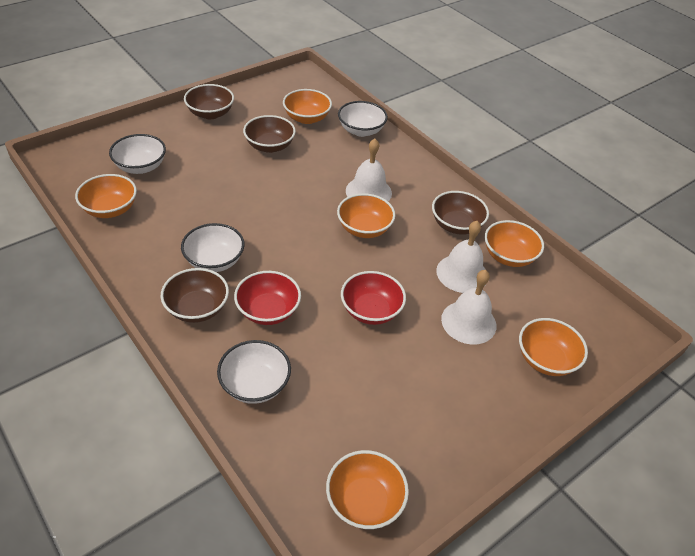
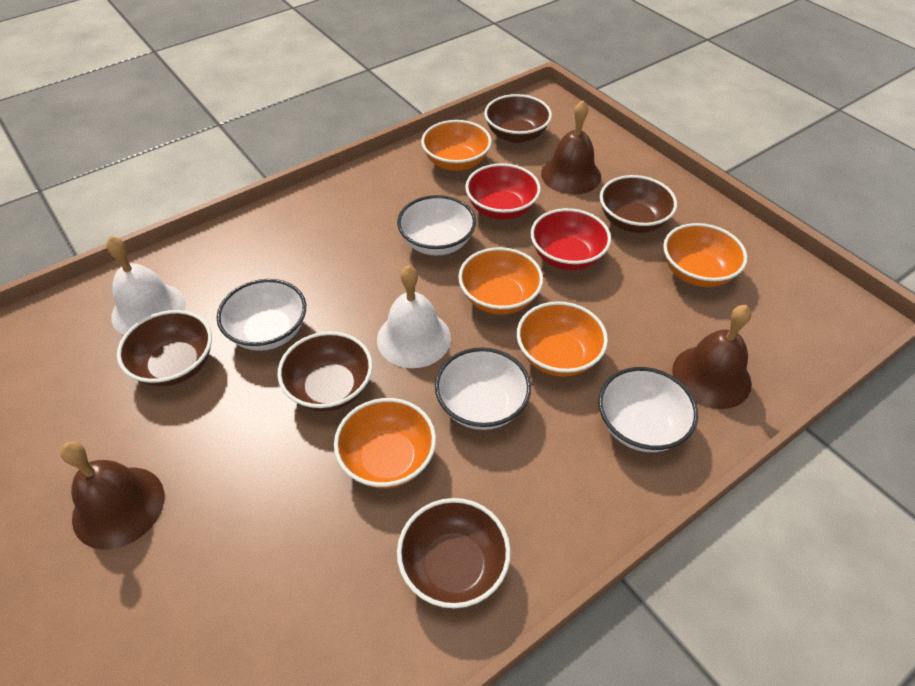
brown bell: none = 0 -> [60,441,165,549] [541,100,601,194] [672,305,752,409] = 3
brown bowl: [161,268,229,323] [184,84,234,119] [243,115,296,153] [432,191,489,235] = 4 -> [117,310,212,386] [277,332,373,411] [397,498,511,608] [484,94,552,143] [600,175,677,233] = 5
orange bowl: [75,174,137,218] [283,89,332,124] [326,450,409,529] [337,193,395,238] [485,220,544,267] [519,318,588,376] = 6 -> [334,398,436,488] [421,120,492,171] [458,247,543,315] [517,301,608,377] [663,223,747,287] = 5
white bell: [346,139,392,201] [436,221,486,293] [441,270,496,345] = 3 -> [106,236,186,335] [377,265,451,368] = 2

